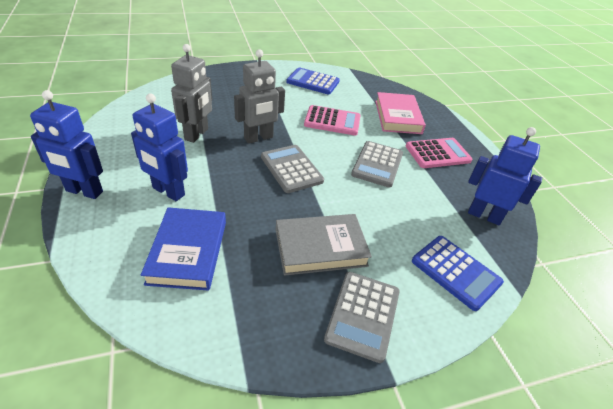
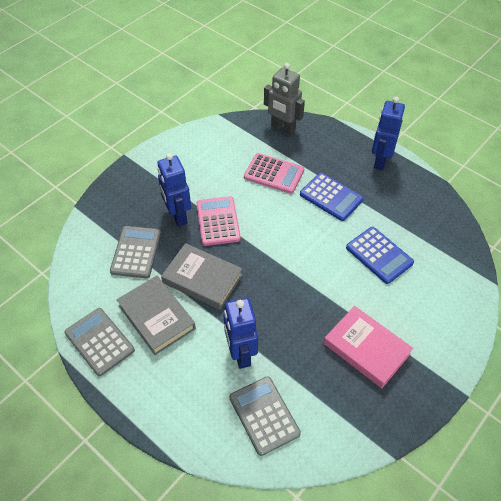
blue book: [141,207,226,291] = 1 -> none = 0
grey book: [276,214,372,276] = 1 -> [117,276,196,355] [161,243,242,310] = 2
grey robot: [171,44,212,143] [234,49,285,144] = 2 -> [264,63,305,135] = 1

